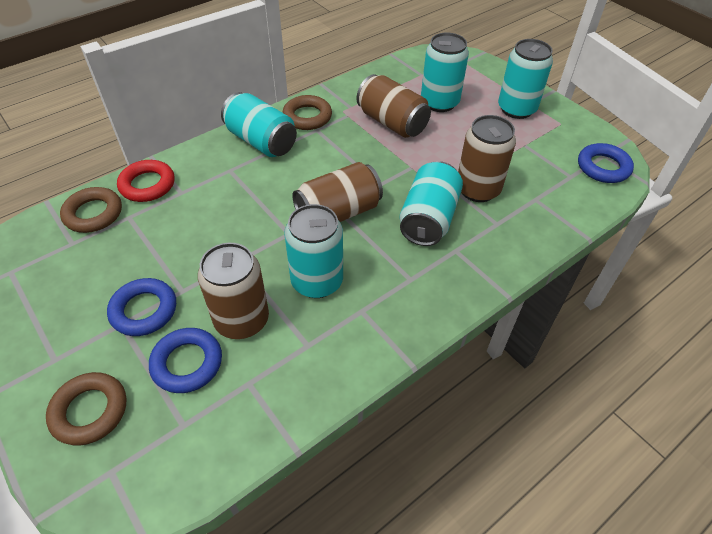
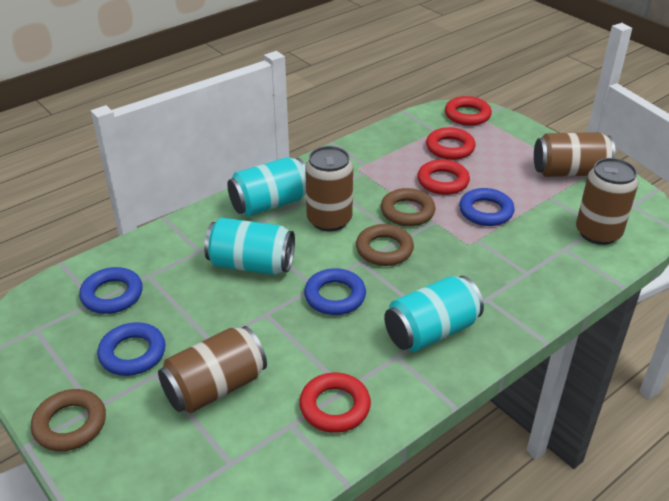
blue ring: [107,278,176,336] [149,328,222,393] [578,143,634,183] = 3 -> [79,267,143,314] [97,322,166,376] [304,268,366,315] [459,188,515,226] = 4
red ring: [117,160,175,202] = 1 -> [299,373,371,433] [417,159,470,195] [426,127,476,160] [445,96,492,126] = 4
turquoise can: [221,92,297,157] [284,204,343,298] [399,161,463,246] [421,33,469,112] [498,39,553,119] = 5 -> [204,218,295,275] [227,157,306,216] [384,276,484,352] = 3

